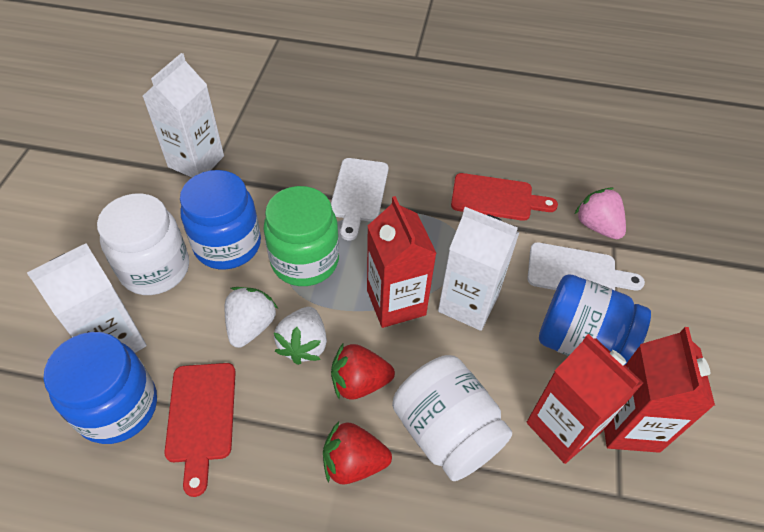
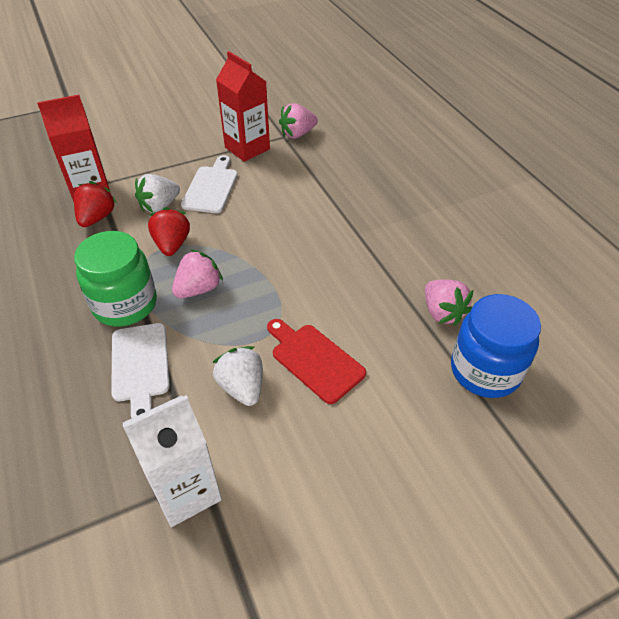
blue jar: [43,332,157,444] [180,170,261,269] [539,274,651,365] = 3 -> [451,294,541,398] = 1
pink strawberry: [575,188,626,239] = 1 -> [172,249,223,298] [279,103,318,138] [425,279,473,326] = 3
red carton: [367,196,436,328] [527,334,643,464] [604,327,715,453] = 3 -> [37,95,111,202] [216,51,270,162] = 2
red cutting board: [164,363,236,497] [451,173,558,221] = 2 -> [267,319,366,404] = 1
white carton: [27,243,147,353] [143,53,224,177] [438,207,520,331] = 3 -> [123,395,222,527] = 1
white jar: [97,193,189,295] [392,355,512,481] = 2 -> none = 0

